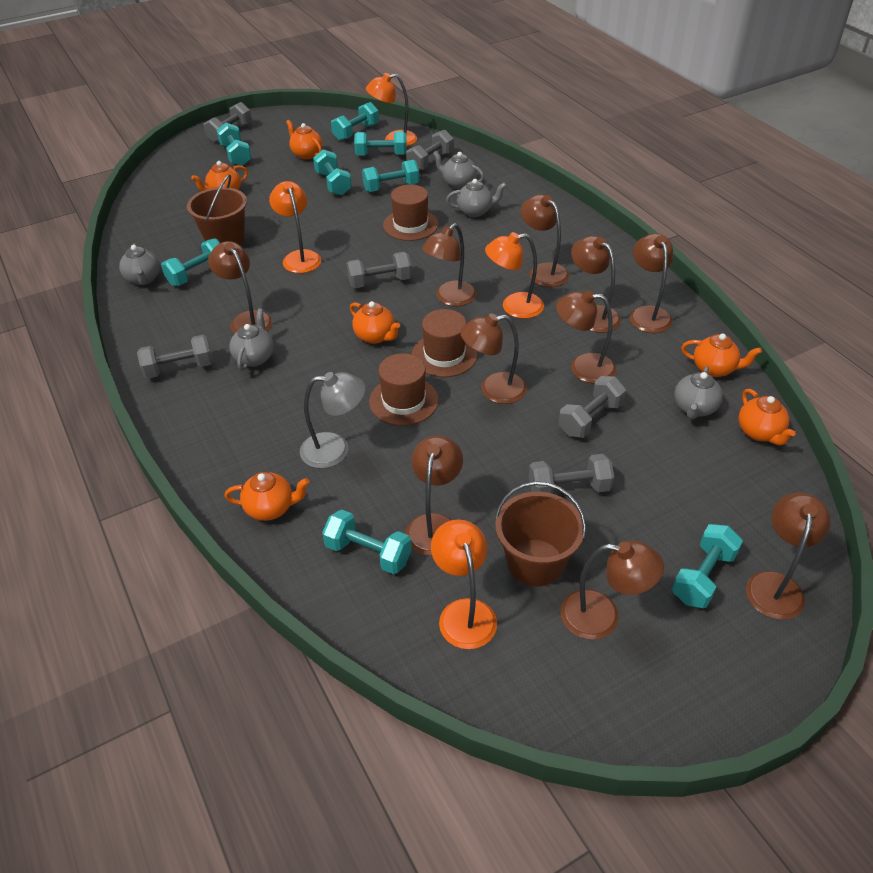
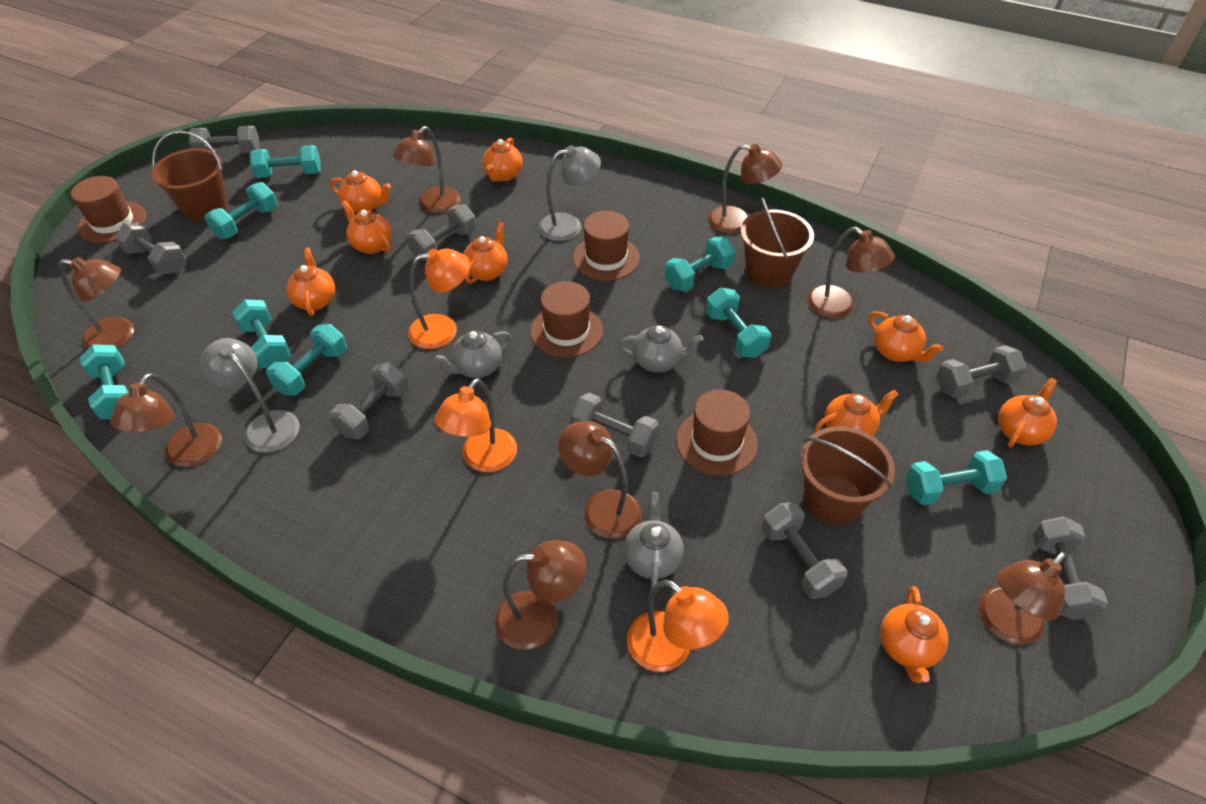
brown bucket: [187,174,247,245] [495,481,586,586] = 2 -> [151,130,227,221] [741,197,814,288] [800,426,895,524] = 3
brown hat: [369,353,439,426] [383,185,438,241] [412,309,478,377] = 3 -> [71,176,147,243] [530,281,603,358] [573,211,640,281] [676,390,758,476] = 4
brown lamp: [208,241,273,334] [405,435,463,556] [422,223,477,306] [460,313,527,404] [521,195,569,287] [556,290,616,384] [561,541,664,640] [571,236,621,333] [630,234,674,333] [746,492,831,620] = 10 -> [59,257,134,349] [110,373,222,467] [393,126,461,213] [495,540,586,650] [558,421,642,539] [707,144,782,234] [807,227,895,318] [979,552,1066,645] = 8
grey dumbbell: [137,335,213,379] [204,102,252,143] [347,252,412,288] [406,130,454,170] [529,454,614,494] [559,376,626,438] = 6 -> [115,222,186,275] [189,125,259,153] [329,363,409,439] [407,204,477,260] [571,393,659,458] [762,502,847,599] [936,345,1026,398] [1032,516,1108,620] = 8
grey lamp: [300,372,366,468] = 1 -> [200,338,300,453] [538,145,601,241] = 2
grey teapot: [119,243,160,285] [229,309,274,371] [433,151,484,189] [446,179,507,217] [674,366,723,419] = 5 -> [433,331,511,378] [618,325,704,373] [624,492,684,590] = 3
orange lamp: [269,181,321,273] [366,73,417,146] [431,519,497,649] [485,232,544,319] = 4 -> [408,249,470,349] [434,378,517,472] [627,579,729,672] = 3
orange teapot: [191,161,248,191] [224,472,310,521] [286,120,322,159] [350,301,400,344] [681,334,762,377] [739,389,796,445] = 6 -> [286,248,335,316] [330,170,391,213] [341,201,392,254] [463,222,508,284] [482,138,523,181] [815,390,899,436] [869,311,943,362] [880,586,948,683] [998,378,1057,447] = 9

